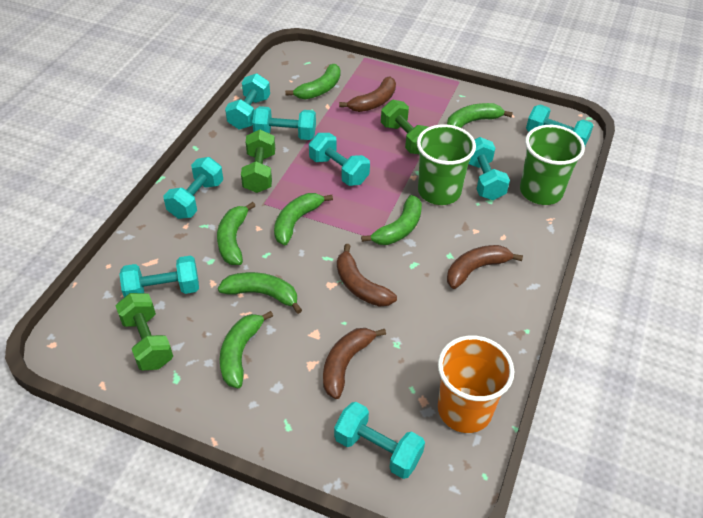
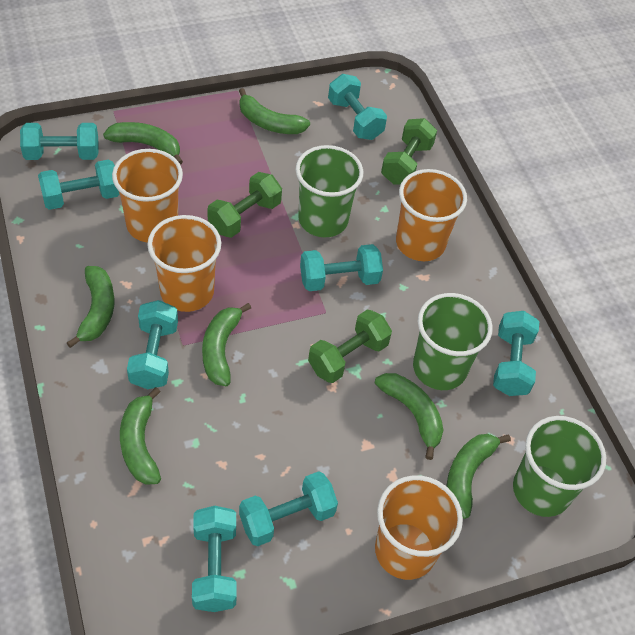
brown banana: [323,328,386,399] [337,244,397,307] [339,77,396,112] [447,245,523,289] = 4 -> none = 0
green cup: [417,124,476,205] [520,125,585,205] = 2 -> [296,145,363,237] [413,293,493,390] [513,416,606,517] = 3
orange cup: [438,335,514,433] = 1 -> [112,149,183,243] [147,215,221,312] [375,475,463,580] [396,169,467,261] = 4

